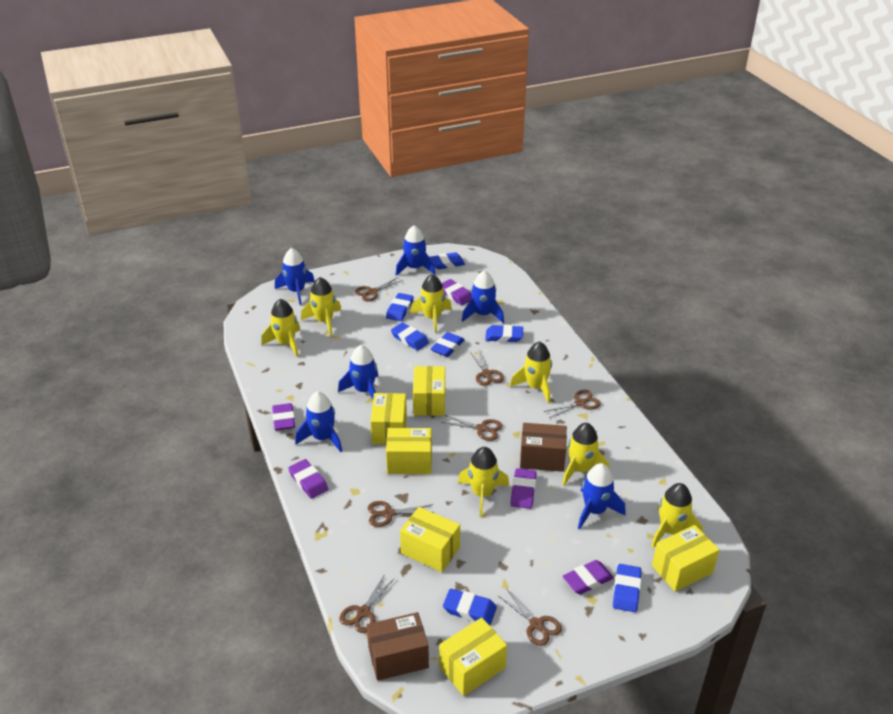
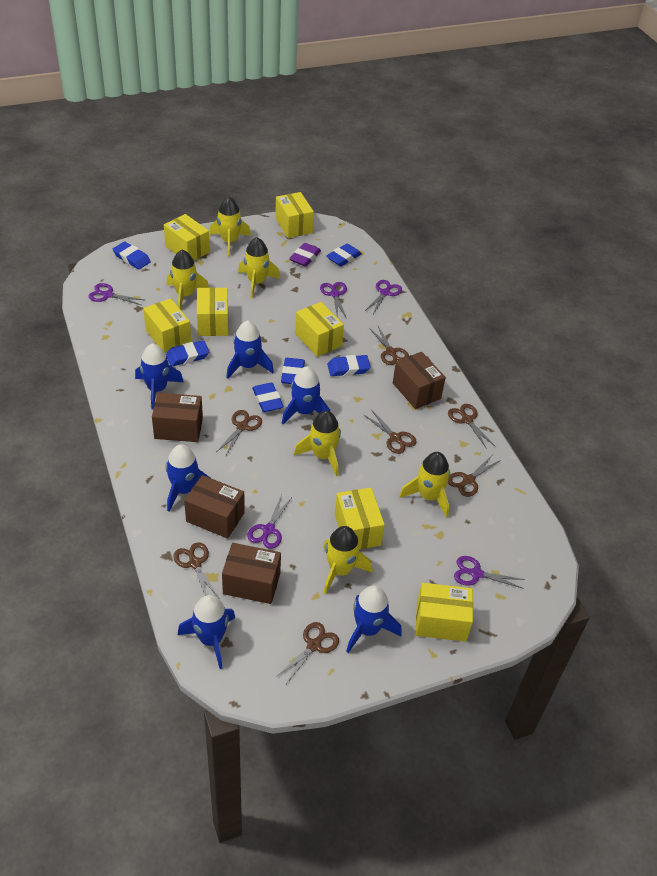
blue eraser: [386,293,414,321] [391,322,429,351] [429,252,465,269] [431,332,464,357] [443,589,497,625] [485,325,523,342] [613,564,641,612] = 7 -> [113,241,151,269] [166,340,209,366] [252,383,284,412] [281,358,305,384] [326,244,362,266] [327,355,371,376] = 6
brown box: [366,612,429,681] [520,423,567,472] = 2 -> [152,393,203,442] [184,475,245,539] [222,543,281,604] [393,352,446,409] = 4
purple eraser: [272,403,295,431] [288,459,328,499] [442,279,472,305] [510,468,537,509] [562,560,614,595] = 5 -> [289,243,321,267] = 1
purple scissors: none = 0 -> [88,283,144,305] [247,495,292,549] [320,282,347,317] [365,280,402,314] [454,556,525,589] = 5
yellow box: [370,393,407,445] [386,428,432,474] [400,507,460,572] [413,366,445,416] [439,618,507,696] [652,525,719,592] = 6 -> [143,298,191,353] [164,214,210,261] [197,287,228,336] [275,192,314,238] [295,302,344,357] [335,488,385,549] [416,583,473,642] = 7
yellow rocket: [261,299,301,357] [301,277,341,335] [410,274,452,333] [458,447,509,517] [510,341,552,403] [562,423,609,485] [651,483,702,548] = 7 -> [167,250,209,310] [209,197,251,257] [238,237,280,298] [294,411,341,476] [323,526,372,595] [399,452,450,518] = 6

